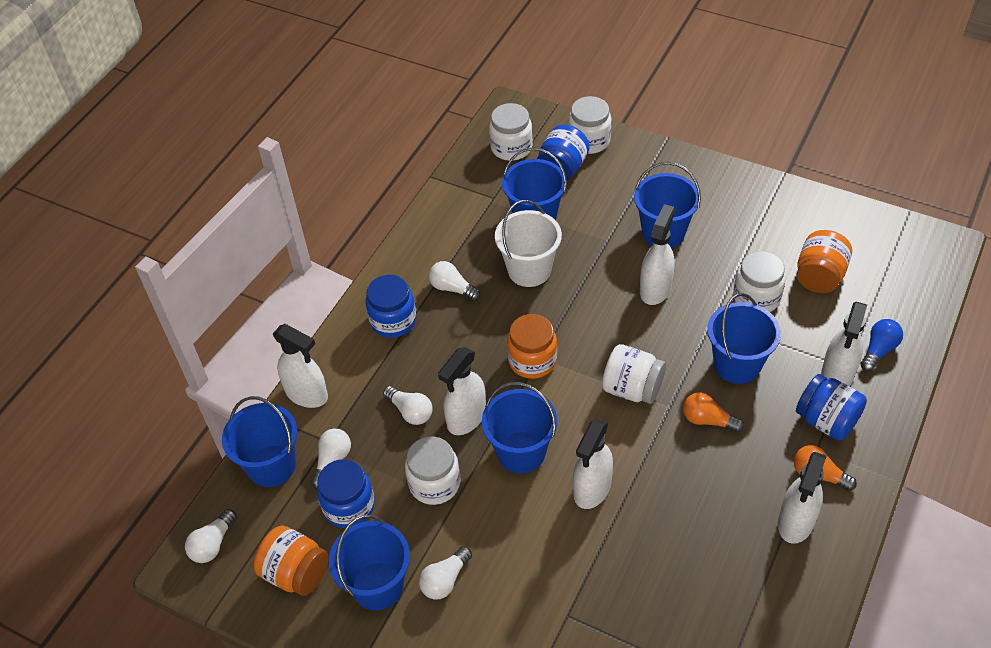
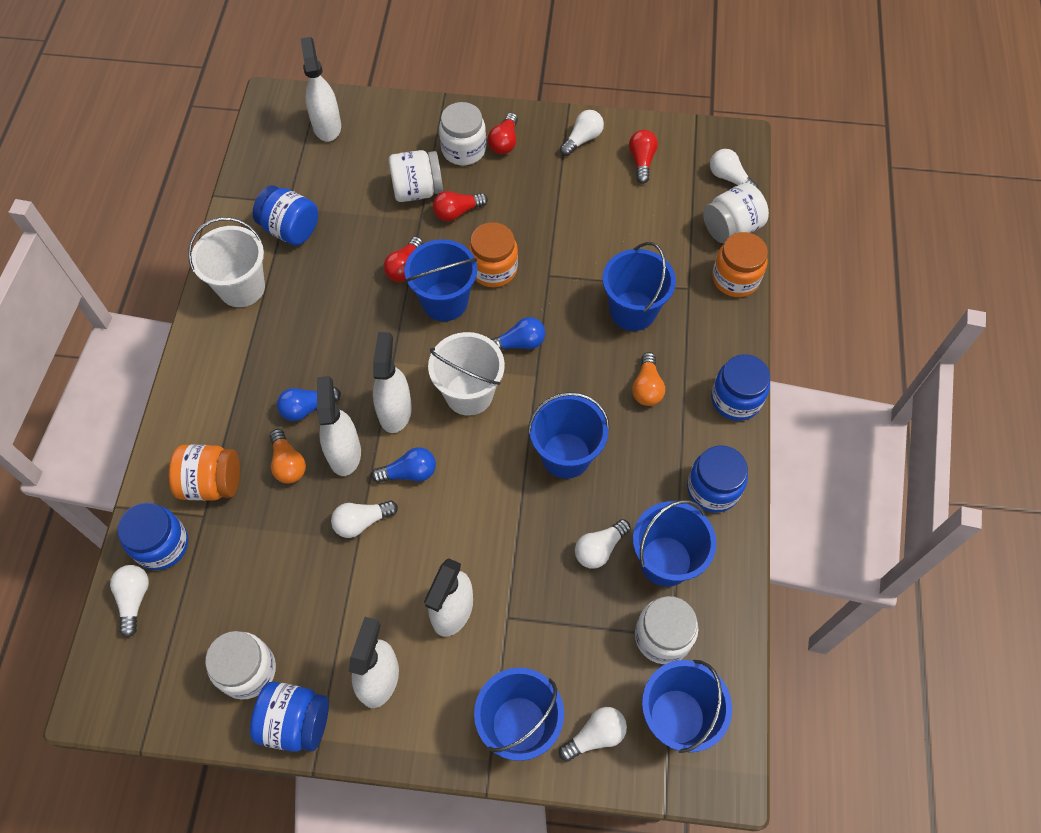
blue jar: [317,459,375,528] [366,275,416,338] [537,125,590,180] [796,374,867,441] = 4 -> [118,503,188,570] [250,682,329,752] [253,185,318,245] [687,445,748,513] [711,354,770,421] = 5
blue light bulb: [860,319,903,371] = 1 -> [277,387,341,421] [371,447,436,483] [491,317,545,350] = 3
red light bulb: none = 0 -> [384,237,423,282] [433,191,488,222] [488,113,518,154] [629,130,658,184] = 4
white bucket: [495,200,562,287] = 1 -> [188,217,265,307] [428,332,505,416] = 2
white light bulb: [185,509,237,563] [311,429,351,489] [383,386,433,425] [419,546,472,600] [429,261,481,301] = 5 -> [110,565,149,637] [331,500,398,538] [559,707,627,762] [560,110,604,156] [575,519,631,569] [710,149,758,188] = 6
white spray bottle: [273,324,328,408] [438,347,486,435] [573,418,613,509] [640,204,675,305] [778,452,827,544] [821,302,867,386] = 6 -> [301,37,341,141] [317,376,361,476] [348,617,399,708] [373,332,412,433] [424,559,473,637] = 5

